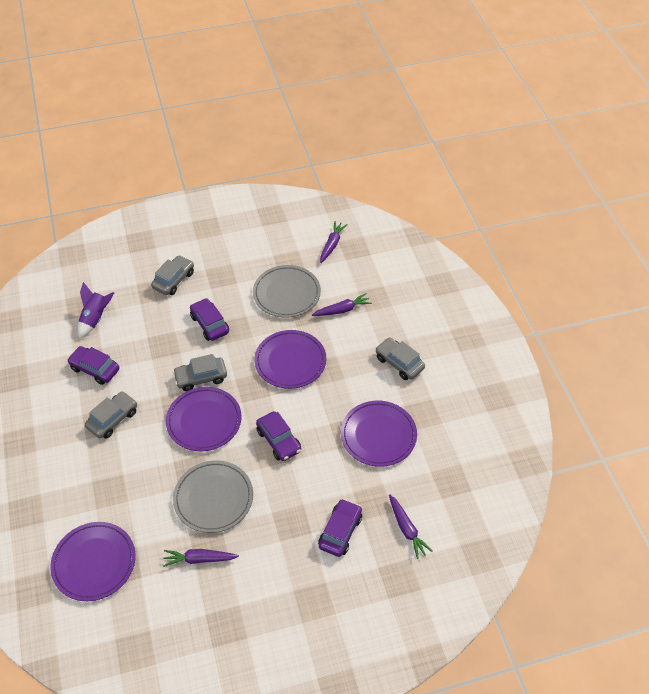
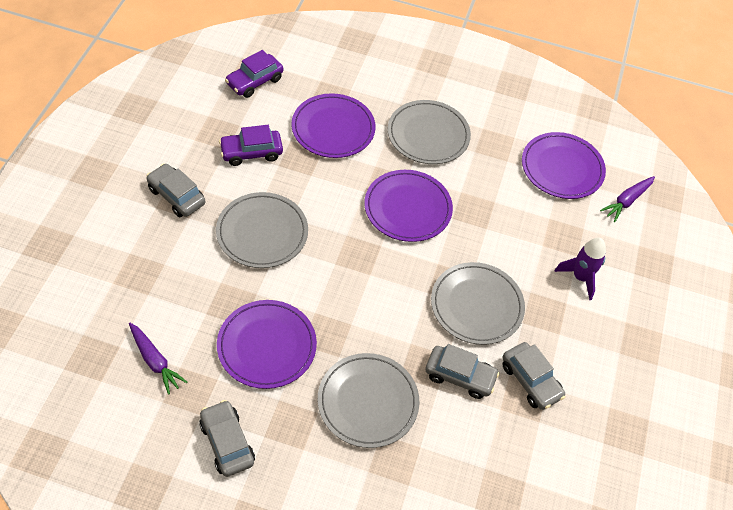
grey plate: [173,460,253,533] [253,265,321,318] = 2 -> [216,192,308,268] [318,353,419,448] [388,100,471,164] [431,262,525,345] = 4
purple car: [67,346,119,385] [190,298,229,341] [256,411,301,461] [318,499,362,557] = 4 -> [219,125,283,166] [225,50,283,98] = 2
purple carrot: [163,549,239,567] [312,293,372,316] [320,221,348,263] [389,494,433,559] = 4 -> [129,323,187,395] [600,176,655,222] = 2

